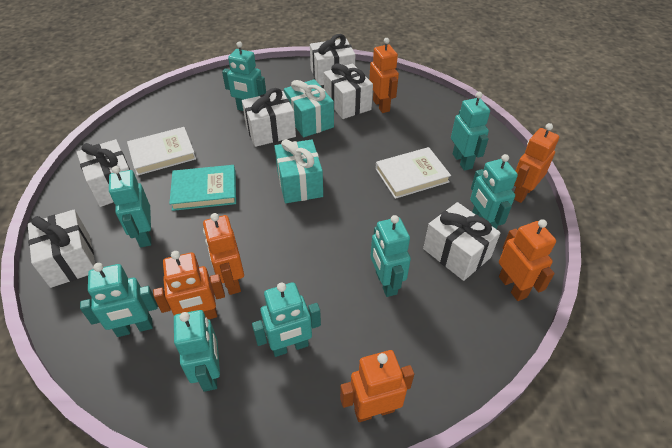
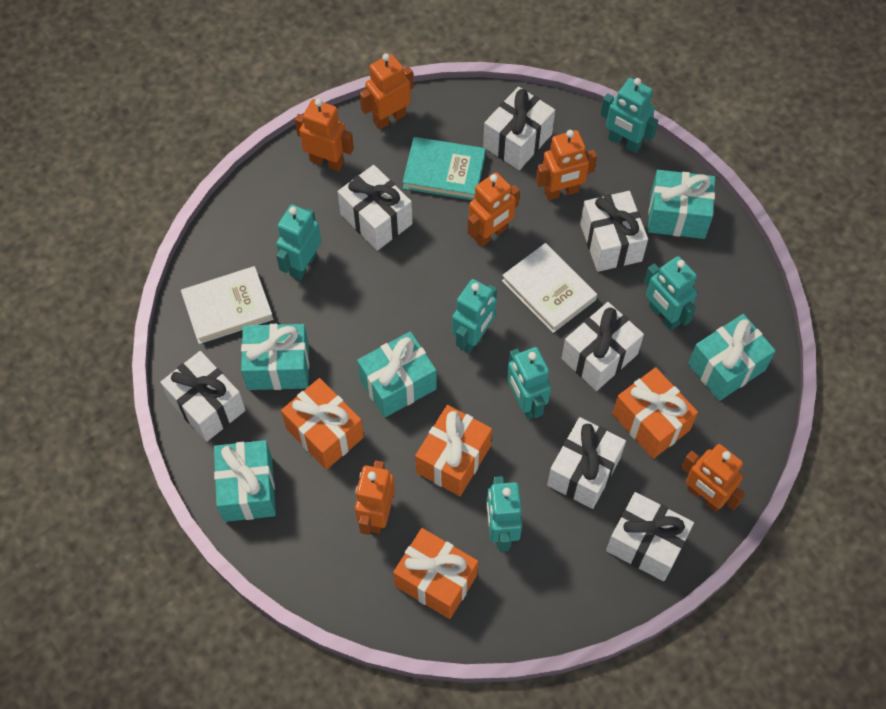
orange gift: none = 0 -> [281,378,364,470] [393,528,478,619] [415,405,492,496] [612,367,698,459] = 4
turquoise gift: [274,139,323,203] [284,79,334,137] = 2 -> [214,440,276,522] [241,324,309,390] [357,331,437,418] [648,170,715,239] [688,314,776,401] = 5
turquoise robot: [80,263,158,337] [109,166,151,247] [174,310,220,392] [222,41,266,111] [252,282,321,357] [371,215,411,297] [451,92,490,171] [470,154,518,229] = 8 -> [276,204,321,280] [452,279,497,353] [486,476,522,552] [507,347,551,419] [600,78,658,153] [644,256,697,331] = 6
white gift: [28,210,95,288] [77,139,130,207] [242,88,296,147] [310,34,355,86] [324,63,373,119] [423,202,501,281] = 6 -> [160,351,245,442] [338,165,412,251] [483,86,555,170] [547,417,626,509] [562,302,644,391] [580,191,648,272] [606,492,694,581] = 7

